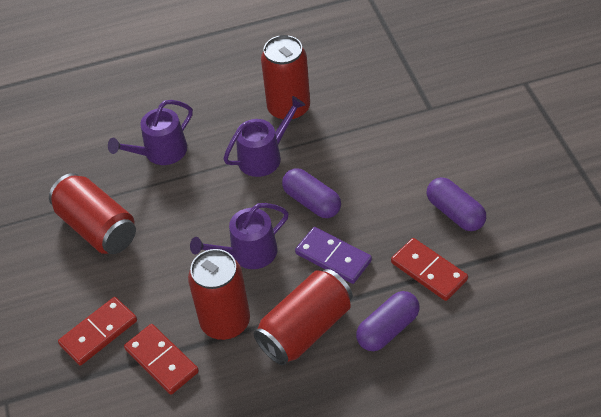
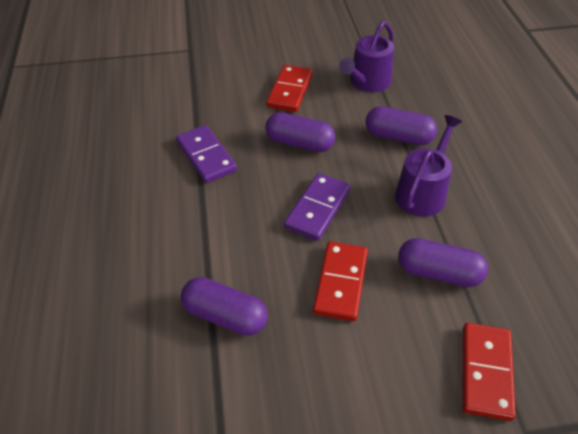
purple capsule: [282,168,341,218] [356,291,420,351] [427,177,486,231] = 3 -> [181,277,268,336] [265,112,335,152] [365,106,437,145] [398,238,488,287] = 4
purple domino: [295,227,372,284] = 1 -> [176,125,237,183] [284,173,351,241] = 2
purple watering can: [108,100,193,165] [190,203,289,269] [223,96,305,177] = 3 -> [339,21,394,92] [395,115,462,217] = 2
red can: [49,173,136,254] [188,249,250,340] [254,269,353,365] [261,35,310,121] = 4 -> none = 0

